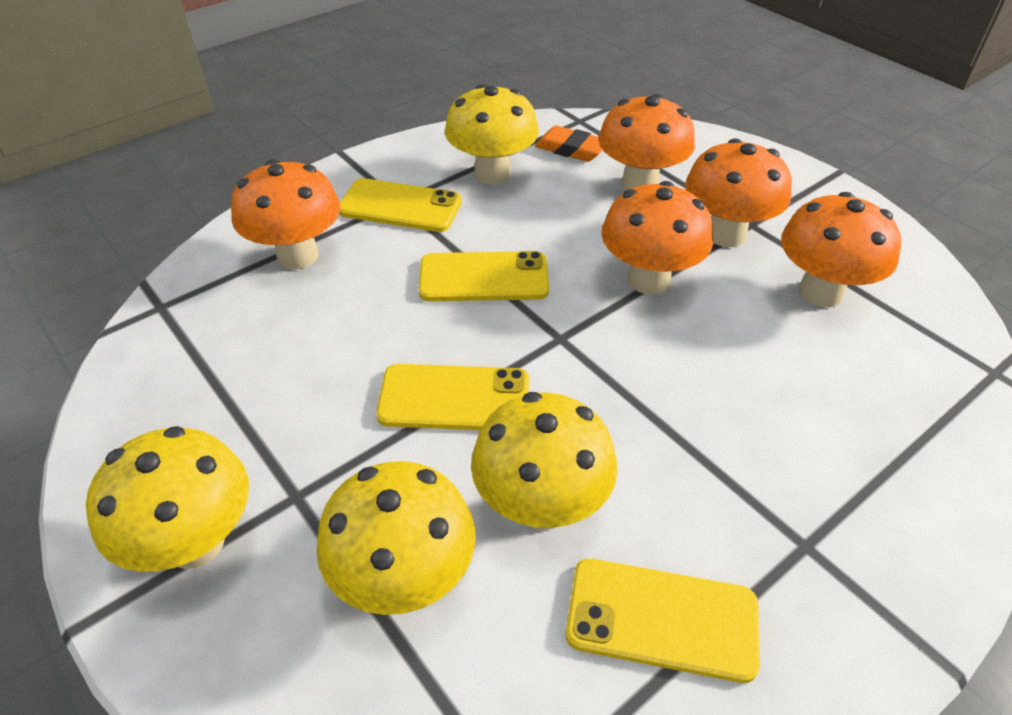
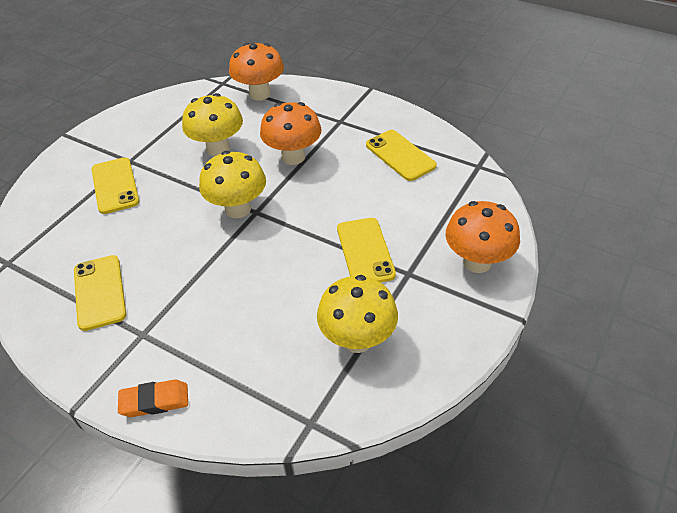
orange mushroom: [231,159,340,269] [598,94,695,191] [601,181,713,295] [685,138,792,247] [781,192,901,307] = 5 -> [229,43,284,101] [260,102,321,165] [446,201,520,273] = 3
yellow mushroom: [86,426,249,572] [317,461,476,615] [445,84,539,184] [471,392,618,530] = 4 -> [182,93,243,156] [199,151,266,218] [317,275,398,353] = 3

